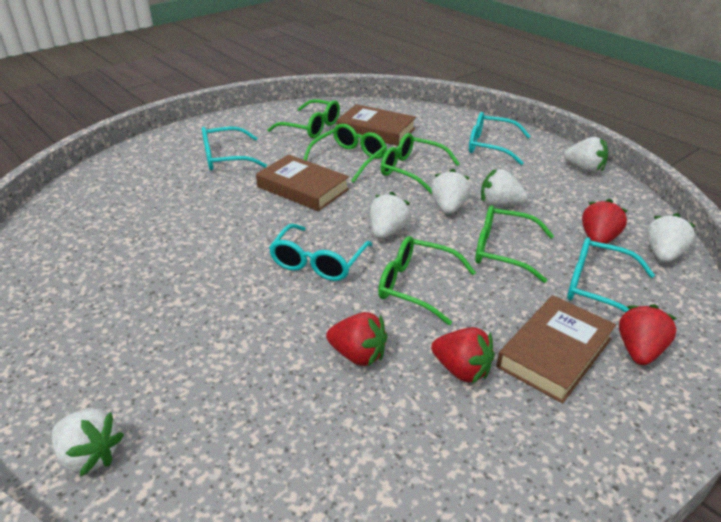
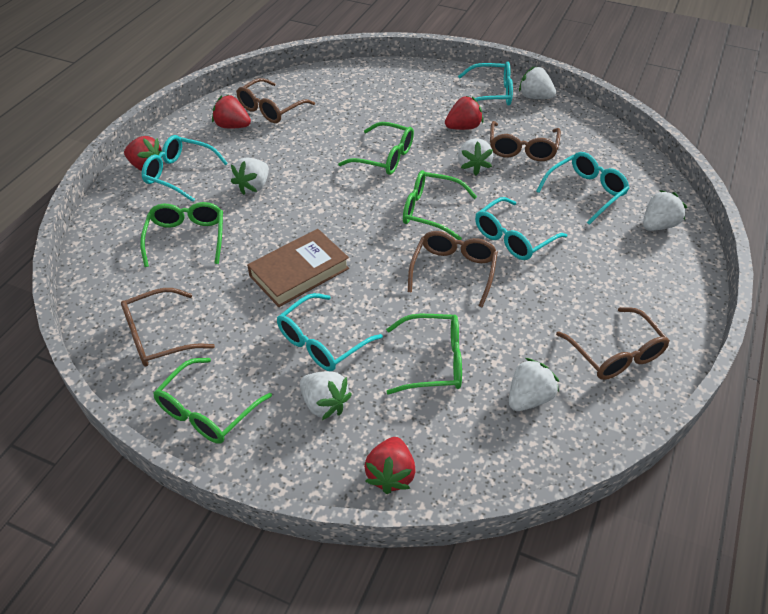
brown book: [256,155,349,211] [336,104,416,146] [496,295,616,404] = 3 -> [247,229,349,307] = 1
brown glasses: none = 0 -> [121,288,215,367] [236,78,315,123] [408,231,498,308] [490,121,561,161] [556,307,670,380] = 5
turquoise glasses: [202,126,267,171] [269,224,372,281] [469,112,531,165] [567,237,655,312] = 4 -> [142,135,228,202] [277,293,383,371] [458,61,513,106] [475,197,567,260] [536,152,629,225] = 5

